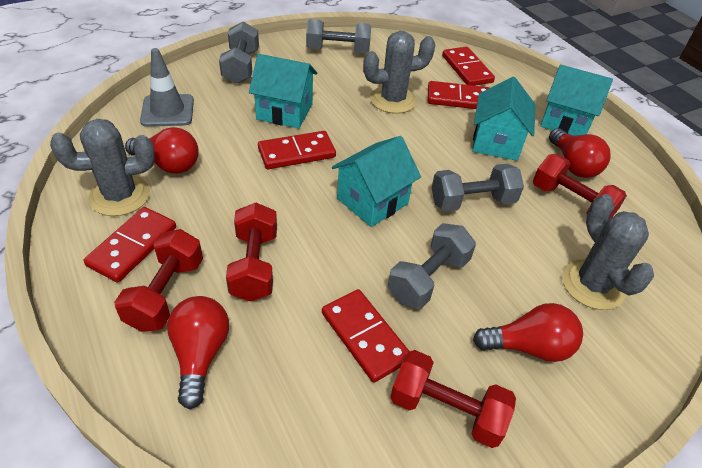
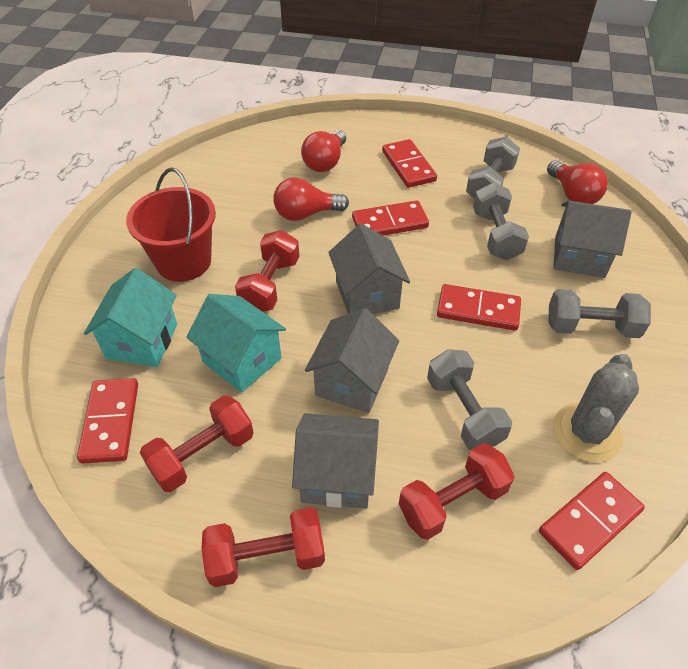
grey cactus: [50,119,155,216] [363,31,435,114] [562,194,654,310] = 3 -> [553,354,639,462] = 1
grey house: none = 0 -> [292,413,379,509] [305,308,399,413] [328,224,410,314] [553,201,632,278] = 4
grey traffic cone: [140,48,194,127] = 1 -> none = 0
red bucket: none = 0 -> [126,168,216,282] = 1
red light bulb: [125,127,199,174] [167,296,229,409] [473,303,583,362] [549,128,611,178] = 4 -> [273,178,349,221] [301,130,346,172] [547,160,608,204] = 3
turquoise house: [249,54,318,128] [332,136,421,227] [472,77,536,161] [540,64,613,136] = 4 -> [84,268,177,367] [186,294,286,393] = 2

